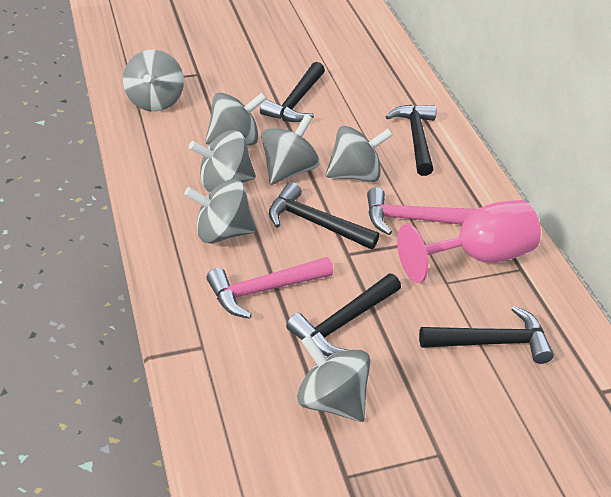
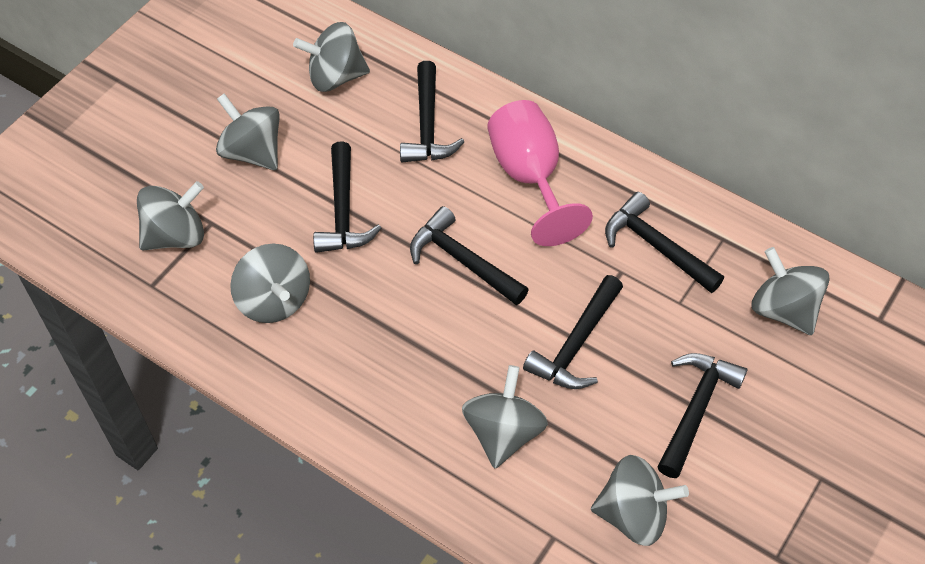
black hammer: [260,62,325,122] [269,182,379,250] [286,274,401,356] [385,105,436,176] [419,306,554,364] = 5 -> [313,141,381,253] [400,61,464,162] [410,206,529,305] [523,275,623,389] [605,192,724,293] [658,353,748,478] = 6
pink hammer: [206,257,333,319] [367,187,477,235] = 2 -> none = 0

